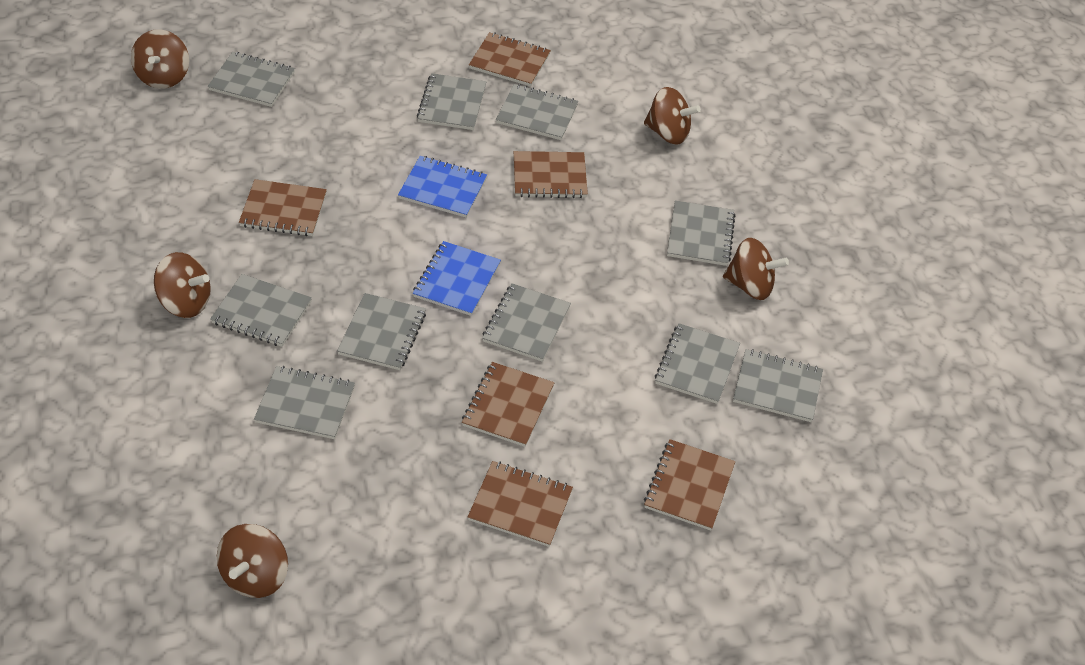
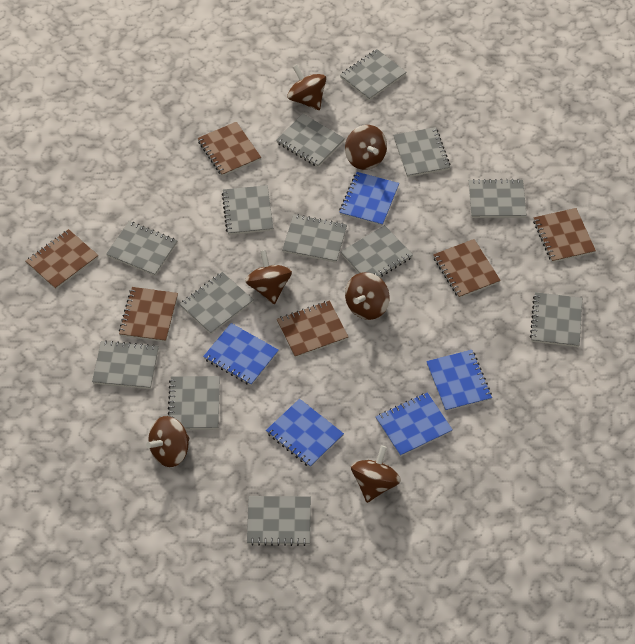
blue notebook: [398,156,487,218] [413,241,501,316] = 2 -> [203,323,279,386] [266,399,344,468] [339,172,399,226] [376,392,453,457] [426,350,492,411] = 5
brown spinning top: [131,29,189,89] [154,252,211,318] [217,524,288,598] [644,87,701,145] [723,238,789,300] = 5 -> [146,416,189,467] [245,250,292,304] [287,65,326,110] [345,125,387,170] [345,272,390,320] [351,445,401,503] = 6
grey notebook: [208,52,295,107] [210,274,312,347] [254,366,355,439] [337,293,426,370] [417,73,486,130] [482,283,571,362] [496,84,579,140] [655,323,740,404] [667,200,735,266] [733,349,823,422] = 10 -> [92,340,159,389] [106,221,177,276] [168,376,220,430] [180,272,254,334] [222,185,273,235] [247,496,311,546] [276,114,345,167] [282,214,347,263] [340,49,406,100] [341,225,413,277] [393,127,450,177] [469,179,527,218] [530,292,582,347] = 13

